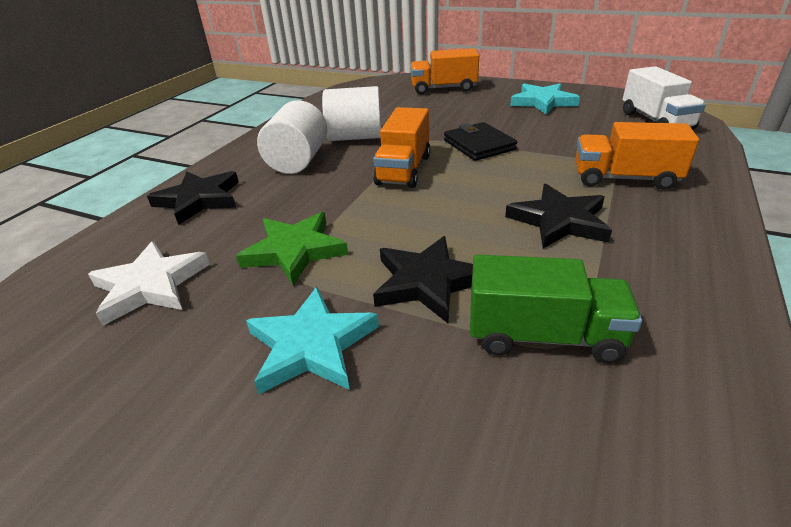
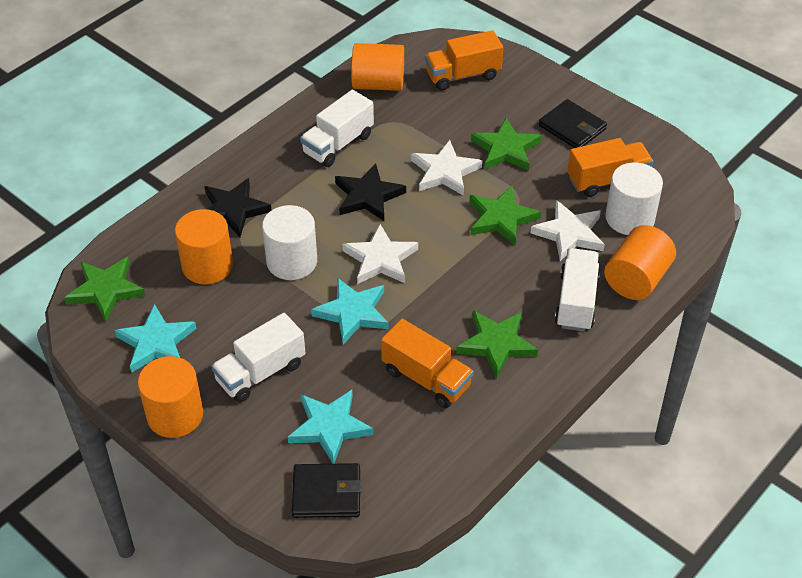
black star: [147,171,239,225] [373,236,473,323] [505,183,612,248] = 3 -> [205,178,272,237] [335,163,406,221] = 2
black wallet: [444,122,517,161] = 1 -> [292,463,362,518] [539,99,607,148] = 2
green star: [236,212,348,286] = 1 -> [64,257,145,321] [456,311,538,378] [470,186,541,245] [471,118,542,171] = 4
green truck: [470,255,642,363] = 1 -> none = 0
orange cylinder: none = 0 -> [138,356,203,438] [175,209,233,284] [351,43,404,91] [604,225,676,300] = 4
turquoise star: [246,287,379,394] [510,83,580,114] = 2 -> [114,304,197,373] [288,390,374,464] [311,278,389,345] = 3
white star: [88,241,210,326] = 1 -> [342,224,418,284] [411,140,482,196] [530,200,605,261] = 3
white truck: [622,66,706,130] = 1 -> [211,313,305,402] [300,90,374,167] [555,248,600,331] = 3

